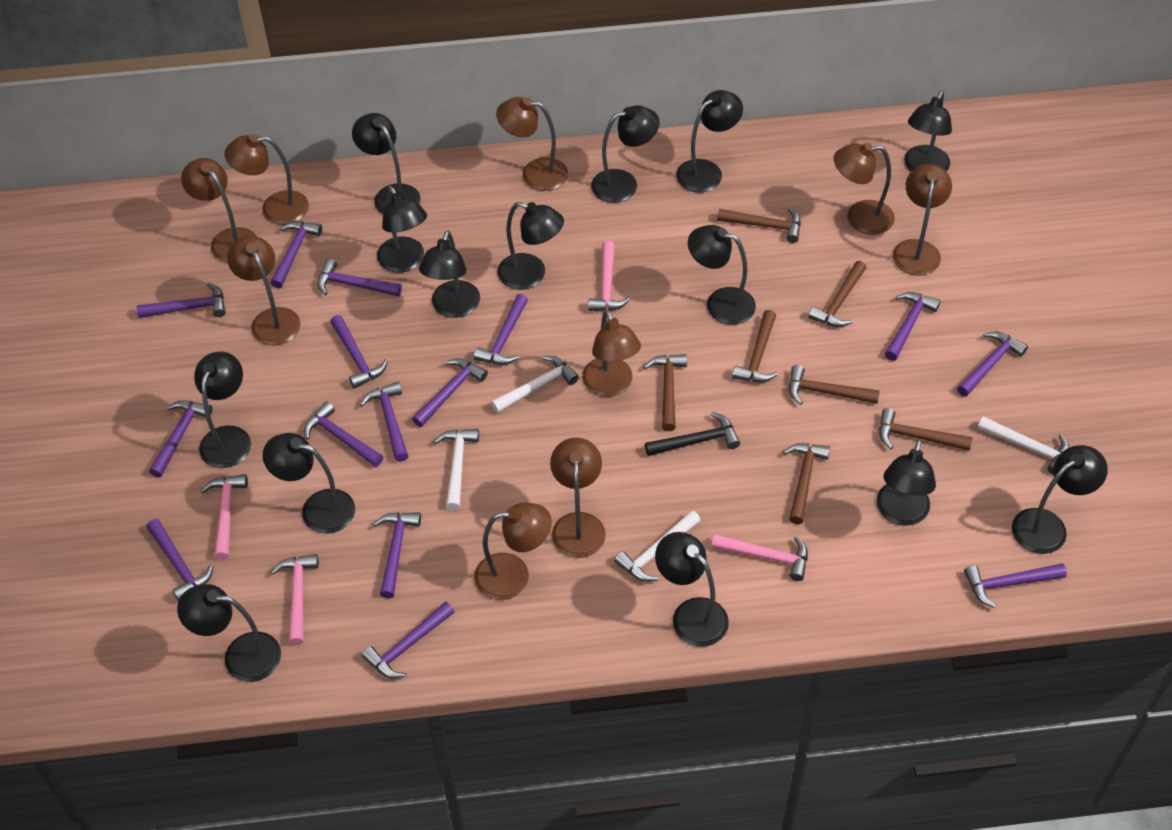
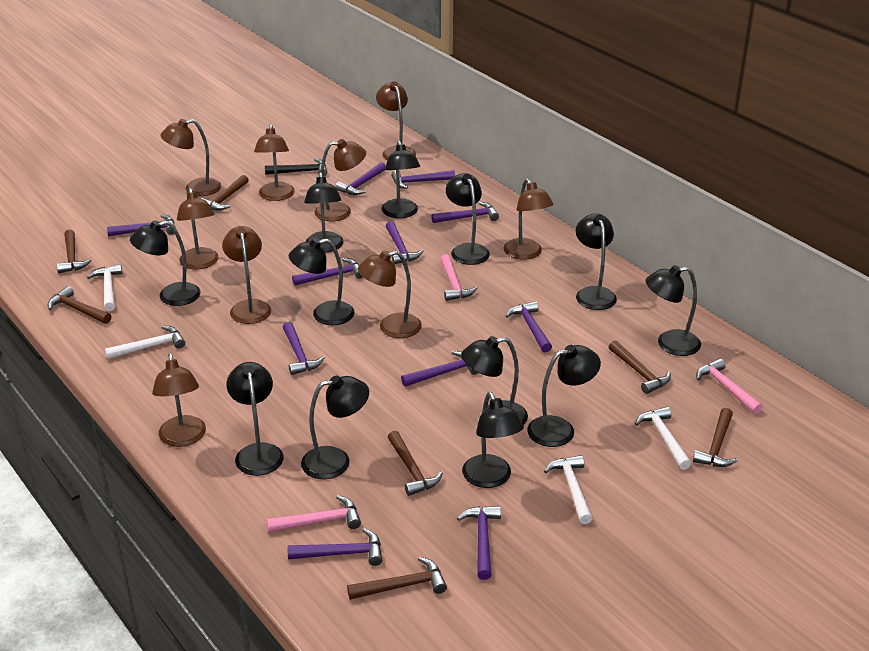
black lamp: [177,584,281,682] [194,351,251,468] [263,433,355,534] [352,113,421,214] [377,186,427,273] [419,231,480,318] [497,202,564,290] [591,105,660,203] [655,532,729,647] [676,90,743,193] [688,225,756,325] [876,439,936,526] [904,91,952,172] [1012,445,1108,554] = 14 -> [130,221,201,306] [226,362,284,476] [288,238,355,325] [301,376,369,479] [304,172,344,253] [382,140,420,218] [446,173,490,265] [461,336,528,425] [462,392,524,488] [527,345,601,447] [576,213,617,310] [646,265,701,356] = 12
pink hammer: [201,474,248,560] [271,554,319,645] [588,241,631,311] [711,534,808,581] = 4 -> [267,495,361,532] [440,254,478,301] [696,358,763,414] = 3
purple hammer: [137,283,226,318] [146,519,213,601] [149,400,212,478] [270,221,322,288] [304,402,383,467] [317,259,402,297] [330,315,388,389] [360,382,408,462] [362,601,455,679] [373,512,421,598] [412,358,488,427] [474,294,528,365] [885,292,941,361] [957,332,1028,397] [964,563,1067,608] = 15 -> [107,215,176,237] [282,322,325,375] [288,528,382,566] [292,258,363,286] [335,162,386,195] [386,221,423,264] [391,170,455,189] [401,351,478,387] [431,202,499,223] [457,506,501,580] [506,301,552,352] = 11

